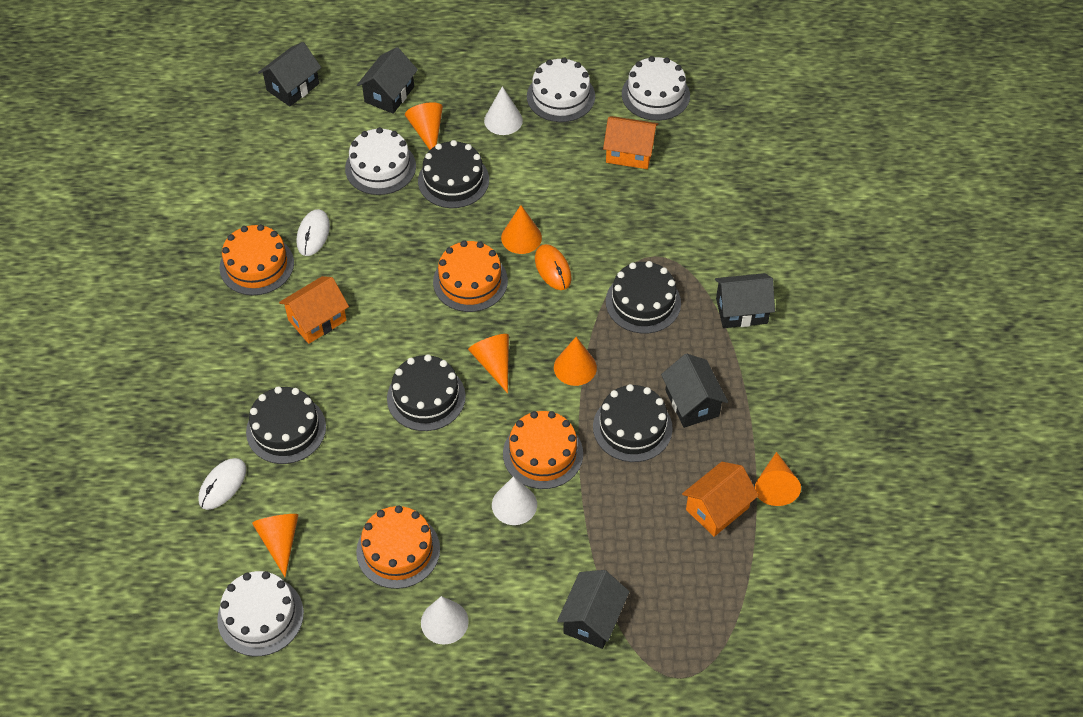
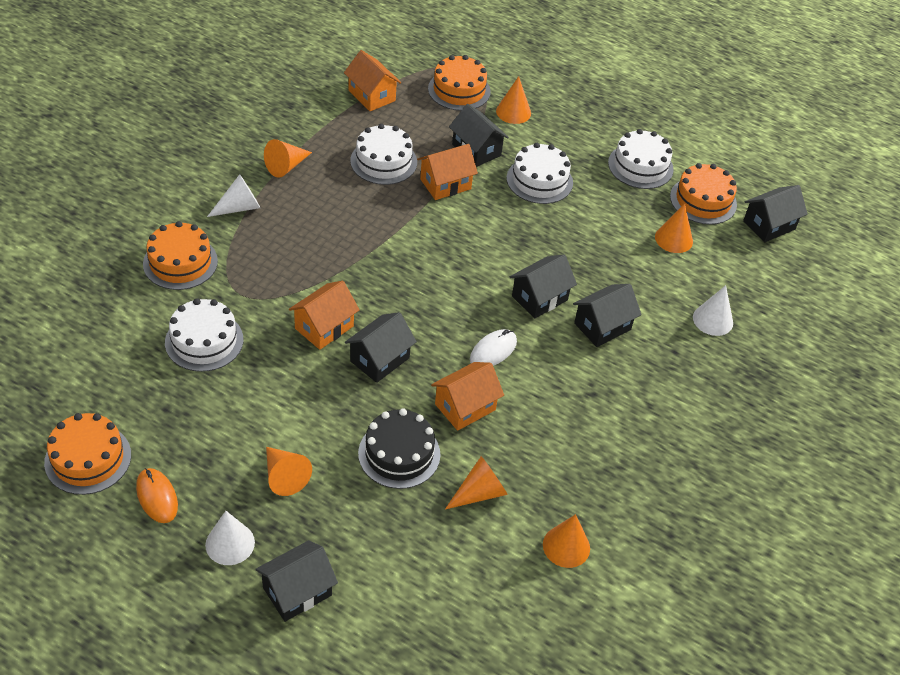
black cake: [246,386,326,464] [387,354,466,431] [418,140,489,208] [593,384,673,462] [606,261,681,334] = 5 -> [358,408,440,489] = 1
black house: [258,42,321,107] [357,47,418,114] [557,570,630,649] [661,354,728,428] [715,273,775,328] = 5 -> [255,540,338,622] [345,312,417,383] [449,104,509,167] [510,254,577,318] [573,284,642,347] [743,185,808,242] = 6
orange house: [279,276,349,344] [603,116,658,169] [682,462,759,537] = 3 -> [289,281,360,350] [344,50,401,111] [417,144,478,200] [431,362,504,431] = 4
white mouse: [198,458,246,510] [297,209,330,256] = 2 -> [470,329,517,366] = 1

